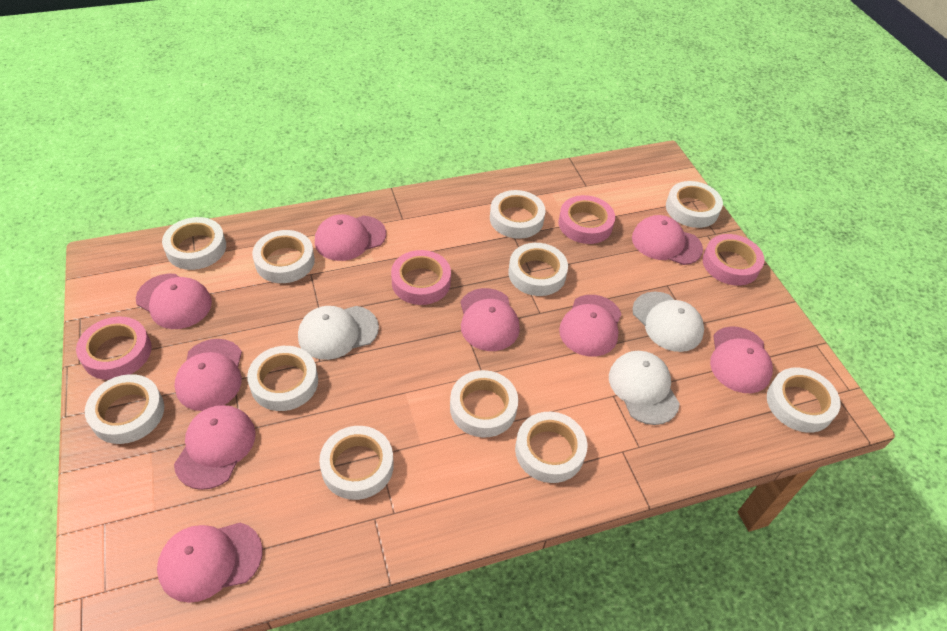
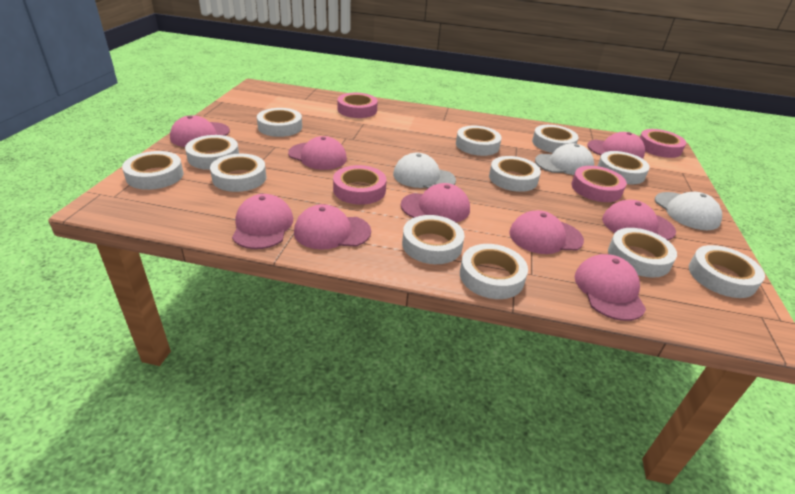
white tape: [85,374,164,444] [162,217,226,270] [247,346,318,411] [252,230,315,283] [319,426,394,500] [450,370,518,437] [490,190,546,239] [508,243,568,296] [515,412,587,483] [666,181,723,228] [767,368,841,433] = 11 -> [122,151,184,190] [185,135,239,170] [210,154,267,192] [257,108,302,137] [402,215,465,264] [456,126,502,156] [460,244,528,299] [489,156,541,192] [532,125,578,153] [598,151,650,185] [608,228,677,278] [689,245,765,298] = 12

